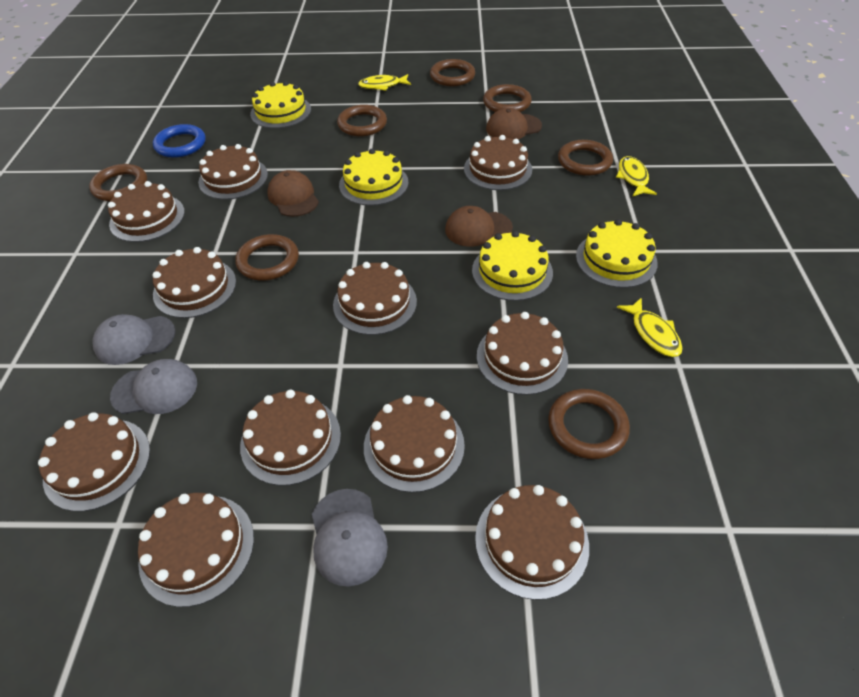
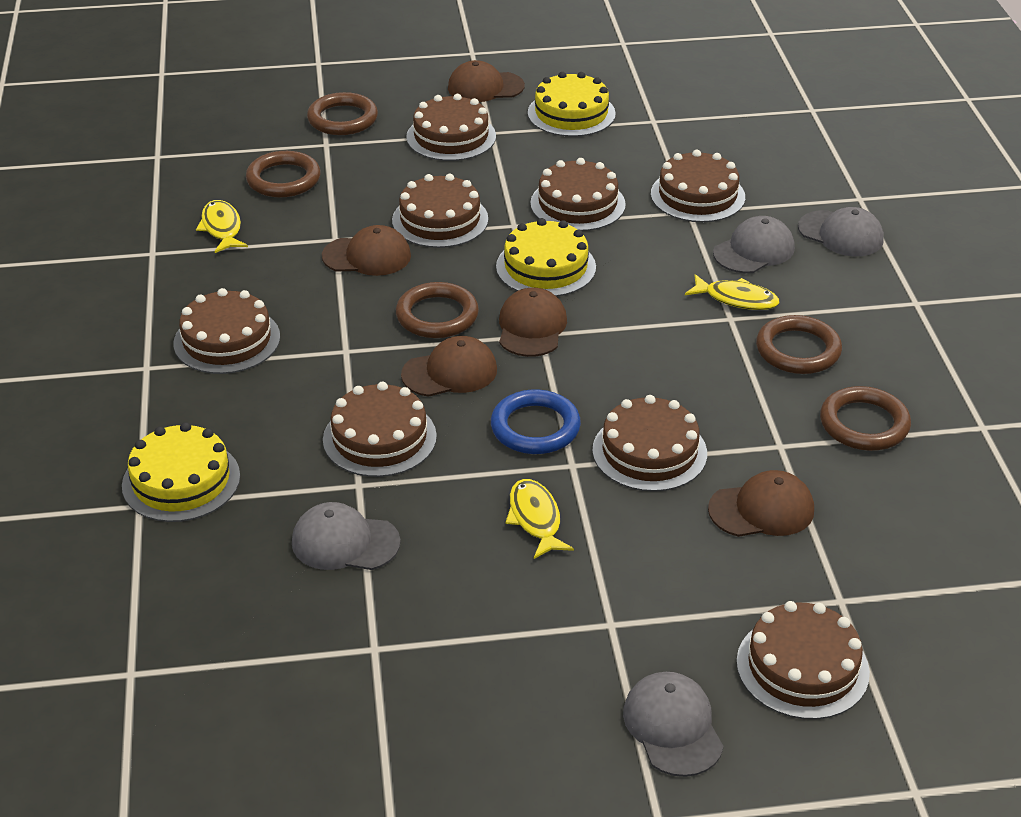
brown cake: [38,412,150,512] [108,181,185,242] [138,493,254,607] [152,247,236,318] [198,144,268,200] [240,390,341,486] [333,262,417,335] [364,395,465,493] [464,135,532,190] [475,485,589,600] [477,312,568,395] = 11 -> [174,288,280,374] [323,382,437,477] [392,174,488,248] [406,94,496,161] [530,158,626,231] [592,395,707,492] [651,150,745,222] [737,601,870,720] = 8
brown cap: [267,170,319,217] [445,206,513,247] [486,108,542,139] = 3 -> [322,225,411,276] [401,336,497,397] [448,60,525,102] [499,288,567,357] [708,470,814,537] = 5
brown ring: [89,164,147,201] [235,234,299,281] [337,105,387,136] [430,59,475,86] [483,84,532,112] [548,389,630,459] [558,140,613,176] = 7 -> [246,151,320,198] [307,92,378,135] [396,282,479,338] [756,315,842,374] [820,386,911,451] = 5
grey cap: [93,314,175,365] [110,359,197,414] [312,489,388,587] = 3 -> [292,502,401,570] [623,672,724,777] [713,216,795,273] [798,207,884,257] = 4
yellow cake: [250,81,311,128] [339,149,408,206] [472,231,553,301] [576,219,658,288] = 4 -> [122,422,240,522] [496,218,596,297] [528,72,616,137] = 3

